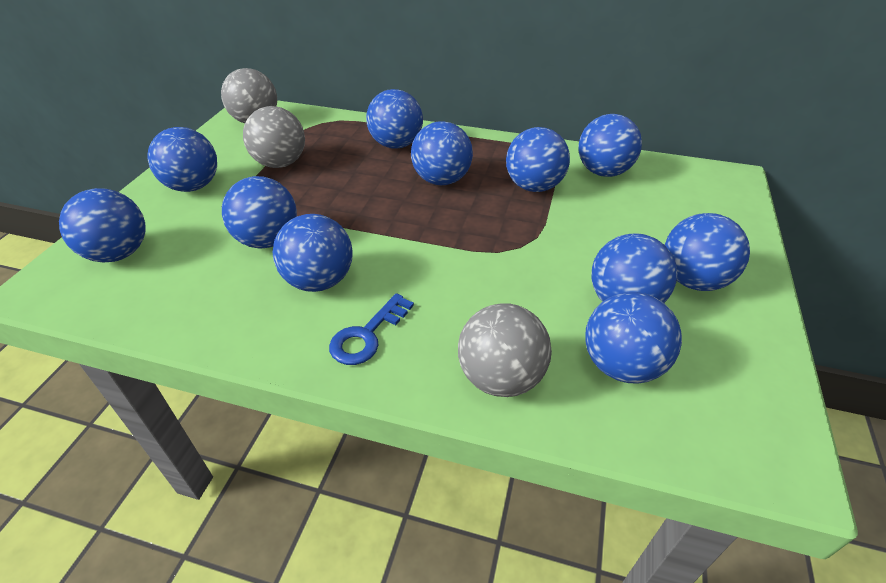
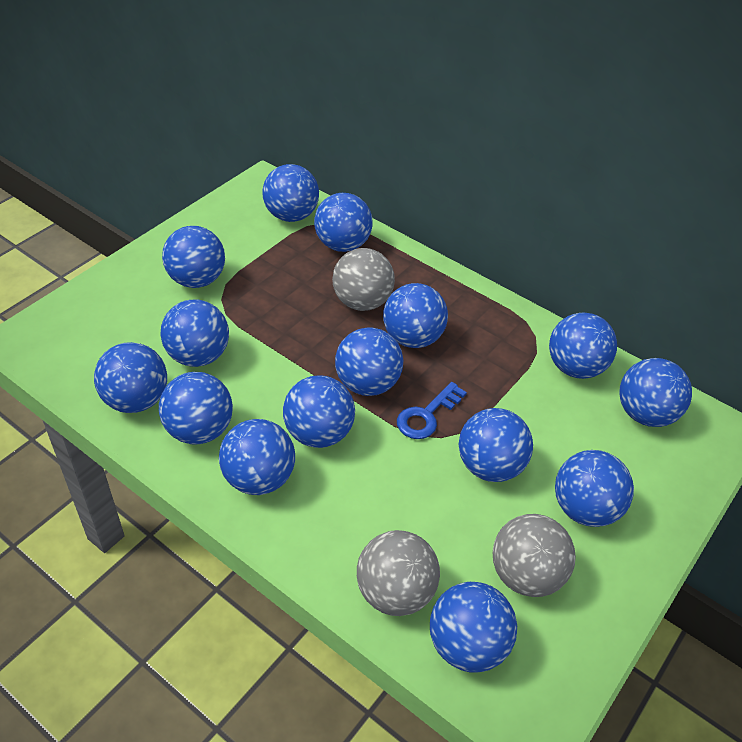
blue ball: [59,188,146,262] [148,127,217,192] [222,176,297,248] [273,214,353,292] [366,89,423,149] [411,121,473,185] [506,127,570,192] [578,114,642,177] [585,292,682,384] [591,234,678,303] [665,213,750,291] = 11 -> [94,342,167,413] [159,372,233,445] [160,300,229,367] [162,226,225,288] [219,419,295,495] [262,164,319,222] [283,375,355,448] [314,193,373,252] [335,327,403,396] [383,283,448,348] [430,582,517,673] [459,408,533,482] [549,312,617,379] [555,450,634,527] [619,358,692,427] = 15

